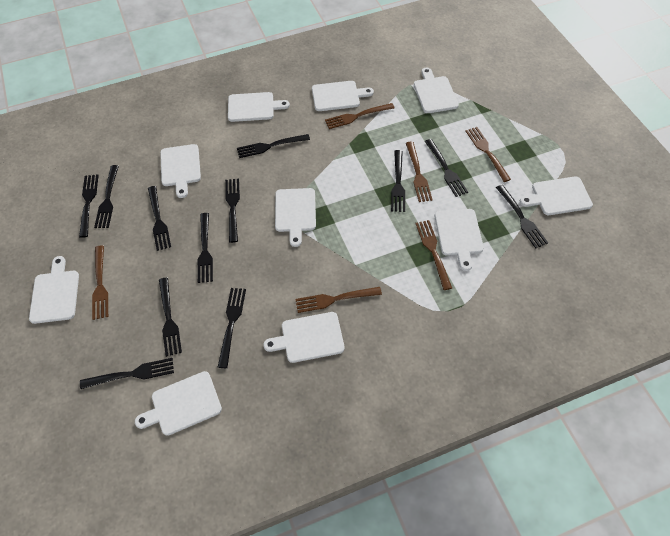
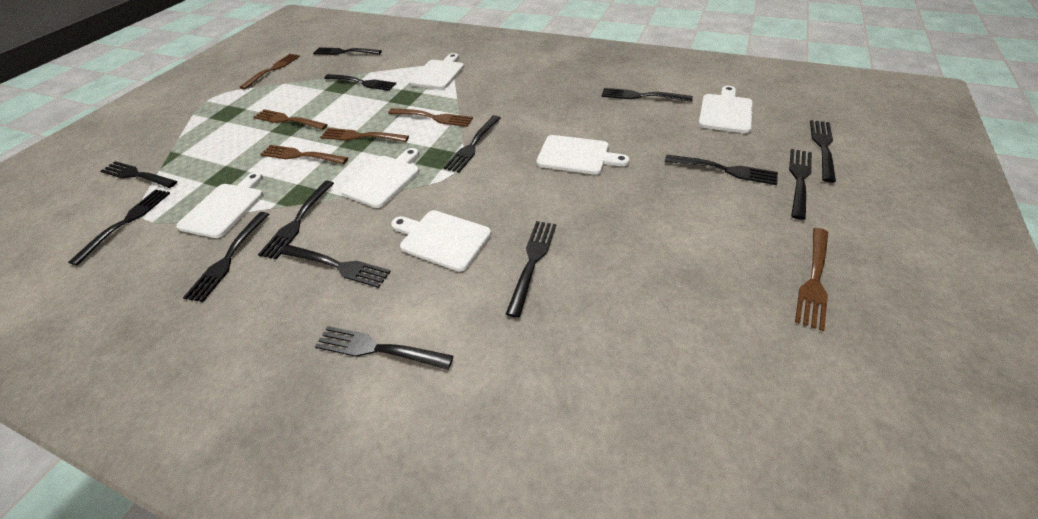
black fork: [79,174,99,238] [80,358,174,389] [94,165,119,228] [148,186,171,251] [159,278,182,357] [198,213,213,283] [218,288,246,368] [225,179,240,243] [237,134,310,158] [391,150,405,212] [425,139,468,197] [496,184,548,249] = 12 -> [68,189,170,266] [101,161,177,188] [183,212,269,302] [258,181,334,259] [281,245,391,288] [313,47,382,55] [315,326,453,370] [324,74,396,91] [444,115,501,172] [506,221,556,318] [602,88,693,102] [665,155,778,185] [789,149,812,220] [810,120,836,182] = 14
white cutting board: [29,256,79,324] [135,371,222,436] [160,144,201,198] [228,92,290,122] [264,312,345,363] [275,188,316,247] [312,81,374,111] [414,68,459,113] [435,209,484,271] [520,176,593,215] = 10 -> [176,172,263,238] [341,148,419,208] [391,210,491,271] [409,53,464,89] [536,135,630,175] [698,86,753,133] = 6

